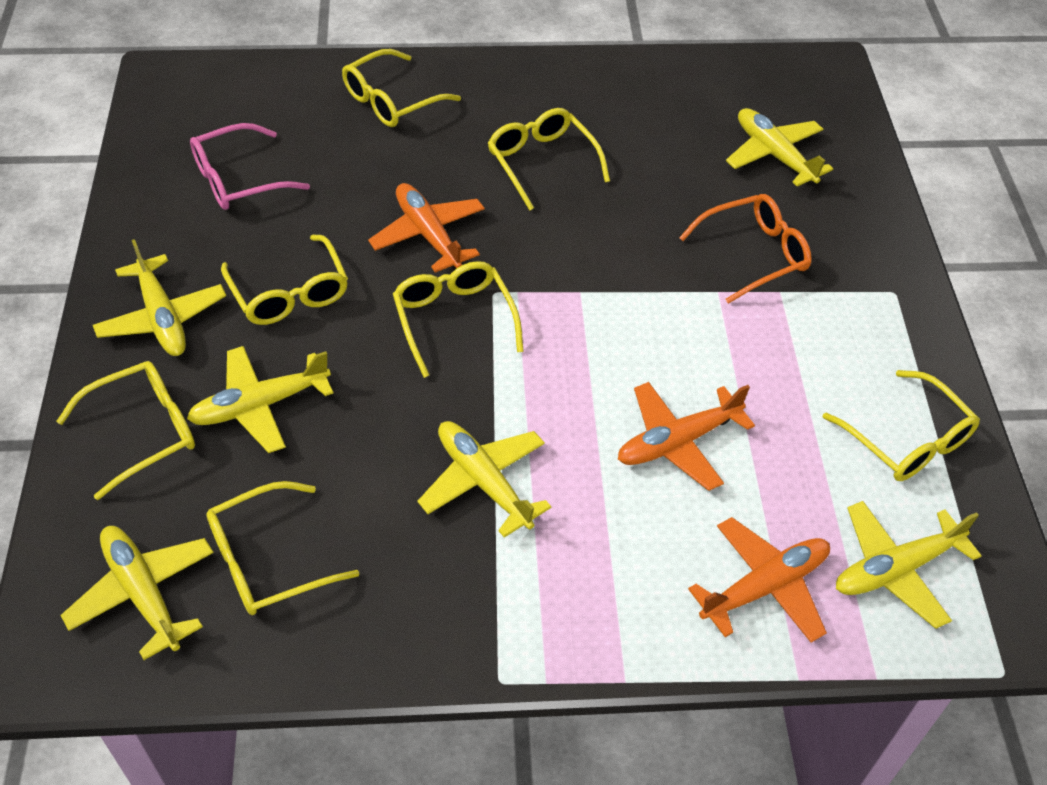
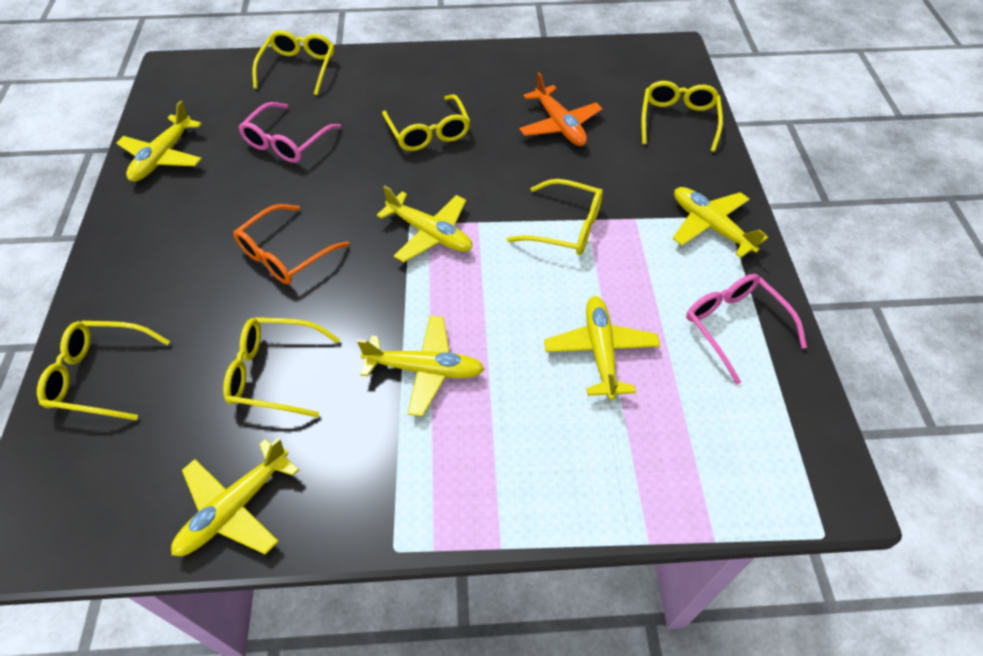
orange plane: [368,183,485,272] [618,382,755,491] [688,517,830,643] = 3 -> [519,72,602,146] = 1
pink glasses: [190,123,310,210] = 1 -> [238,102,341,163] [686,274,807,384] = 2
yellow glasses: [57,361,195,500] [206,481,359,615] [221,235,348,325] [342,49,461,127] [393,261,524,378] [488,108,610,211] [823,370,980,481] = 7 -> [37,321,170,420] [223,317,340,418] [252,30,334,95] [382,94,470,151] [507,179,603,255] [641,81,723,152] = 6

